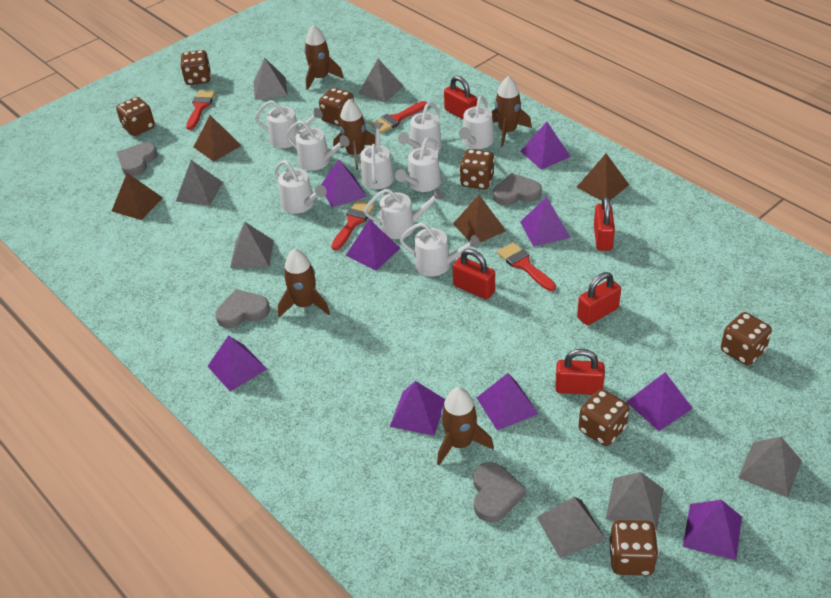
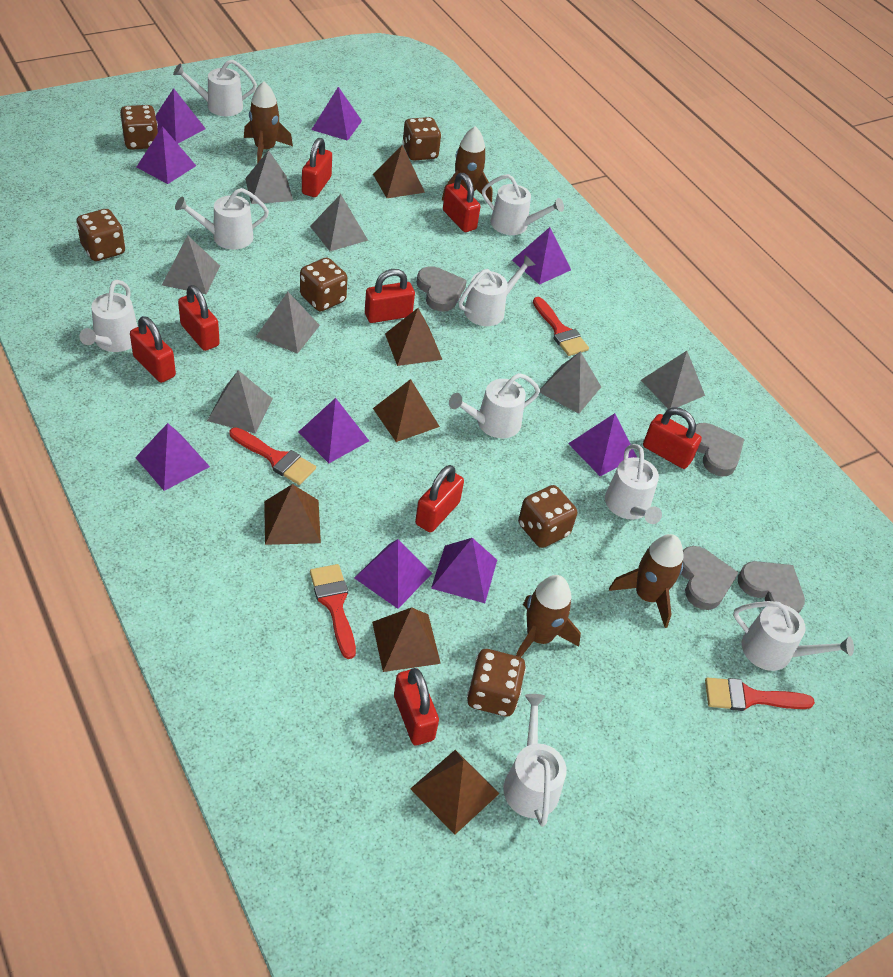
brown dice: [116,97,155,136] [180,50,211,85] [319,88,354,126] [460,149,495,190] [579,389,629,446] [609,520,659,576] [721,312,772,365] = 7 -> [76,209,125,261] [120,105,158,150] [300,258,348,311] [402,117,441,161] [467,649,526,716] [518,485,577,548] = 6
brown pyramid: [112,173,163,220] [194,115,242,162] [453,195,506,242] [576,153,629,201] = 4 -> [264,484,321,545] [372,607,441,672] [373,145,425,198] [373,379,440,442] [385,308,443,366] [410,750,500,835] = 6
brown rocket: [278,248,330,317] [304,25,344,90] [333,99,375,170] [437,387,494,465] [492,76,532,147] = 5 -> [244,81,293,163] [442,126,492,203] [516,575,581,657] [609,534,684,628] = 4
red padlock: [444,76,477,119] [452,249,495,300] [555,349,605,395] [577,272,621,325] [594,196,615,251] = 5 -> [130,316,176,383] [178,285,220,351] [302,138,332,197] [365,269,415,323] [394,668,439,745] [415,465,464,533] [443,173,481,232] [643,408,702,469] = 8

